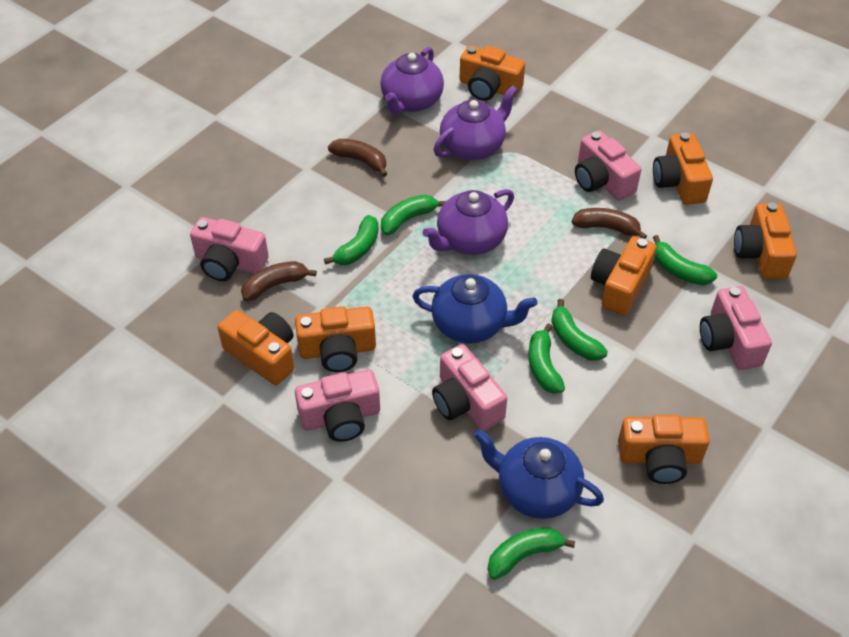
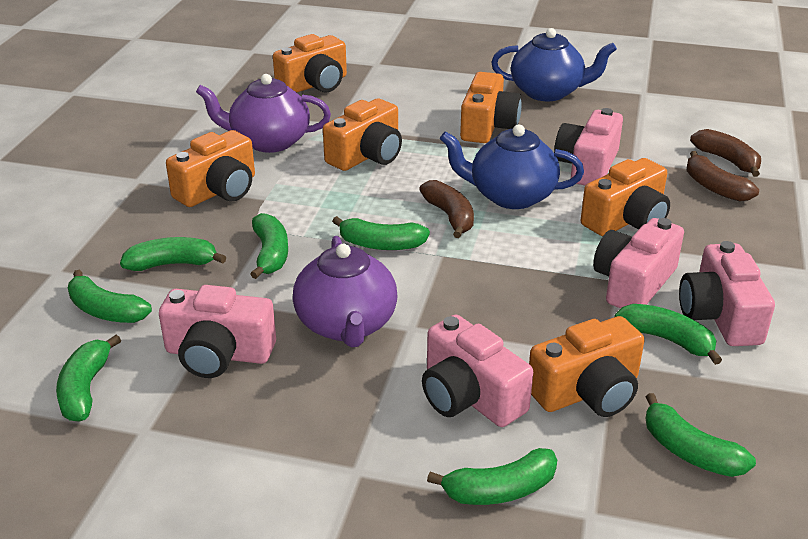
green banana: [324,215,379,265] [381,195,446,235] [487,527,575,580] [528,323,565,393] [551,299,608,361] [653,235,717,285] = 6 -> [56,335,121,422] [68,270,152,323] [120,237,226,271] [250,213,288,279] [332,216,430,250] [427,448,557,505] [614,304,722,365] [645,393,756,477] = 8
orange camera: [218,310,294,385] [295,306,376,372] [460,45,525,101] [591,236,657,315] [618,415,710,484] [653,132,713,205] [734,202,797,279] = 7 -> [166,130,255,207] [273,34,347,93] [323,98,402,171] [460,72,522,143] [529,316,644,417] [581,158,670,236] = 6
purple teapot: [380,47,444,115] [423,189,514,255] [433,85,518,160] = 3 -> [196,74,331,153] [293,236,398,348] = 2

